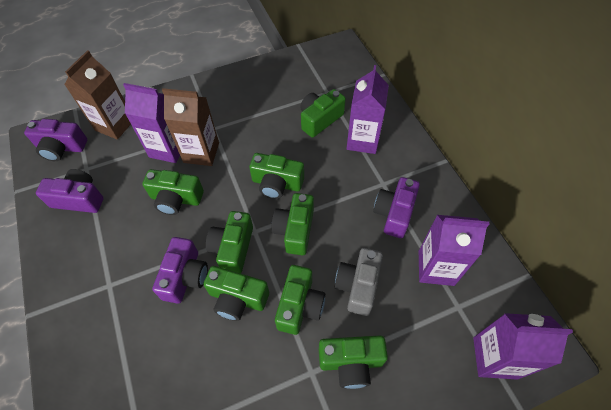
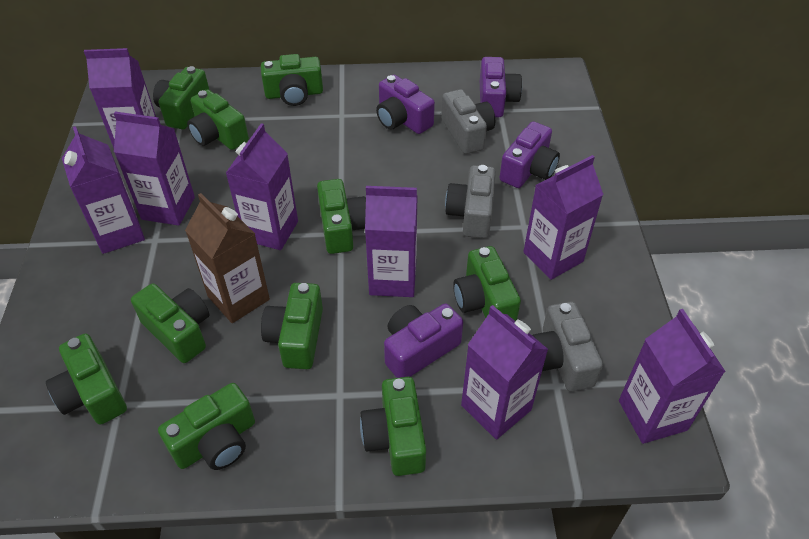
brown carton: [64,50,131,140] [162,88,219,166] = 2 -> [185,193,270,323] = 1
green camera: [143,169,204,215] [204,266,269,321] [206,211,253,274] [249,153,304,199] [272,193,314,255] [275,265,325,335] [300,89,346,138] [319,336,388,389] = 8 -> [46,333,127,425] [131,283,209,363] [153,66,209,129] [158,383,255,470] [187,89,249,150] [261,54,323,106] [261,283,323,369] [317,179,366,254] [360,377,426,476] [453,246,521,321] = 10
grey camera: [335,248,383,316] = 1 -> [441,89,495,154] [445,165,496,238] [532,302,603,392] = 3
purple carton: [123,83,180,163] [347,65,389,154] [419,215,490,286] [473,313,573,380] = 4 -> [62,126,145,254] [84,48,156,148] [114,111,195,226] [226,123,298,250] [365,186,418,297] [461,305,549,439] [523,155,604,280] [619,309,726,444] = 8

